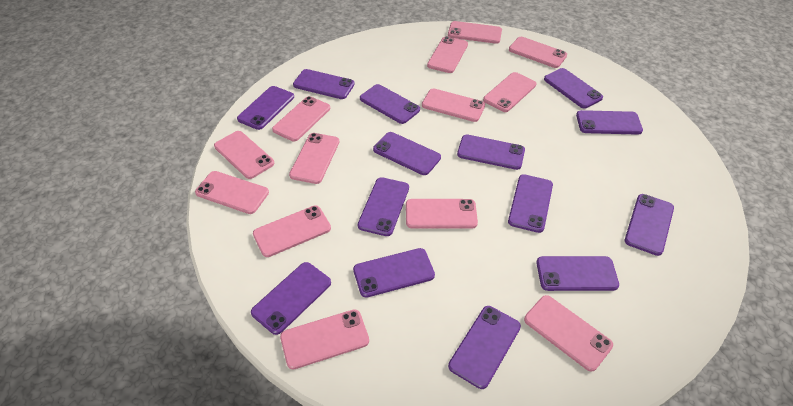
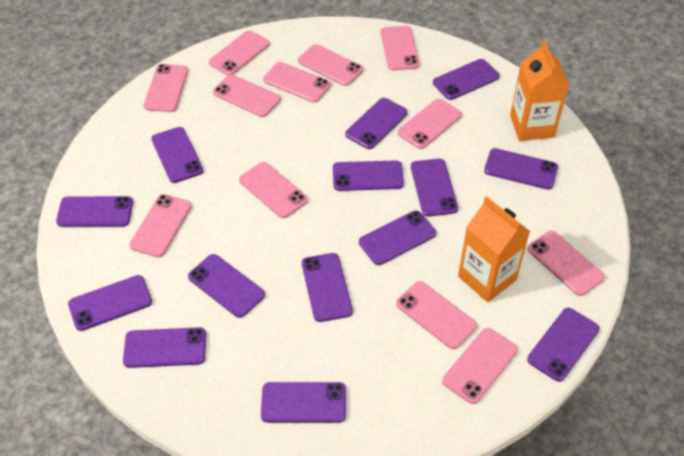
orange carton: none = 0 -> [458,196,530,302] [510,41,569,141] = 2
pink phone: [195,171,269,214] [214,131,274,179] [253,205,331,257] [272,96,330,141] [280,309,369,370] [289,133,339,184] [406,199,478,229] [422,88,485,122] [427,36,468,73] [448,21,502,44] [483,72,536,112] [509,37,567,68] [524,295,613,372] = 13 -> [129,194,192,258] [144,64,188,112] [209,30,270,75] [213,75,281,117] [239,162,308,218] [263,62,331,102] [298,44,363,86] [381,26,420,70] [396,281,477,349] [398,99,462,149] [442,328,518,404] [528,231,605,296] = 12

